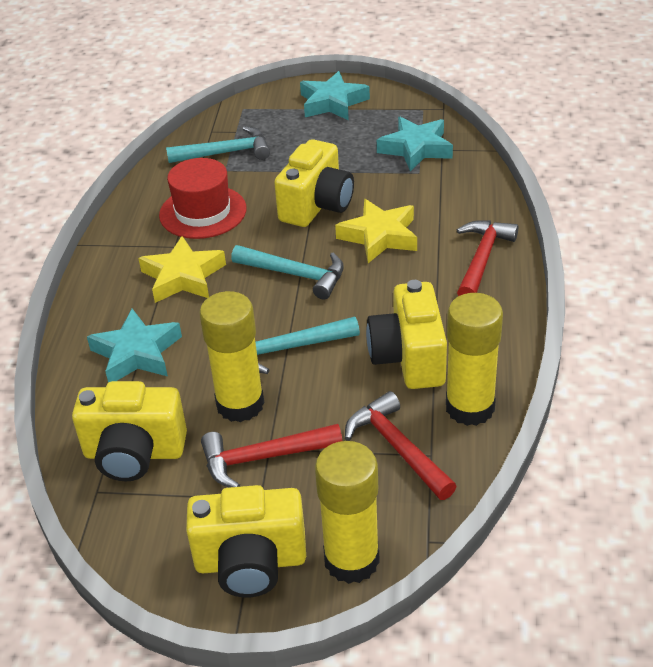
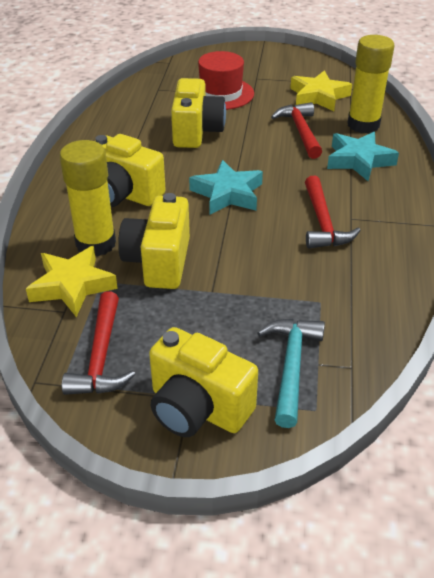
turquoise hammer: [166,126,270,163] [231,245,344,300] [255,317,360,374] = 3 -> [257,319,325,428] = 1
turquoise star: [87,309,182,383] [300,71,370,120] [377,117,453,171] = 3 -> [189,160,263,214] [327,132,399,181] = 2
yellow glue stick: [199,291,264,422] [315,441,380,584] [446,293,503,426] = 3 -> [60,140,116,257] [348,35,395,134] = 2

